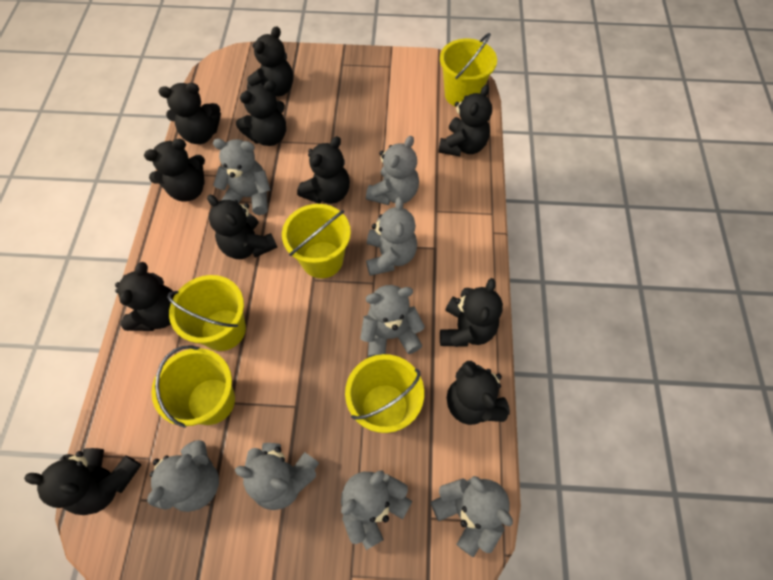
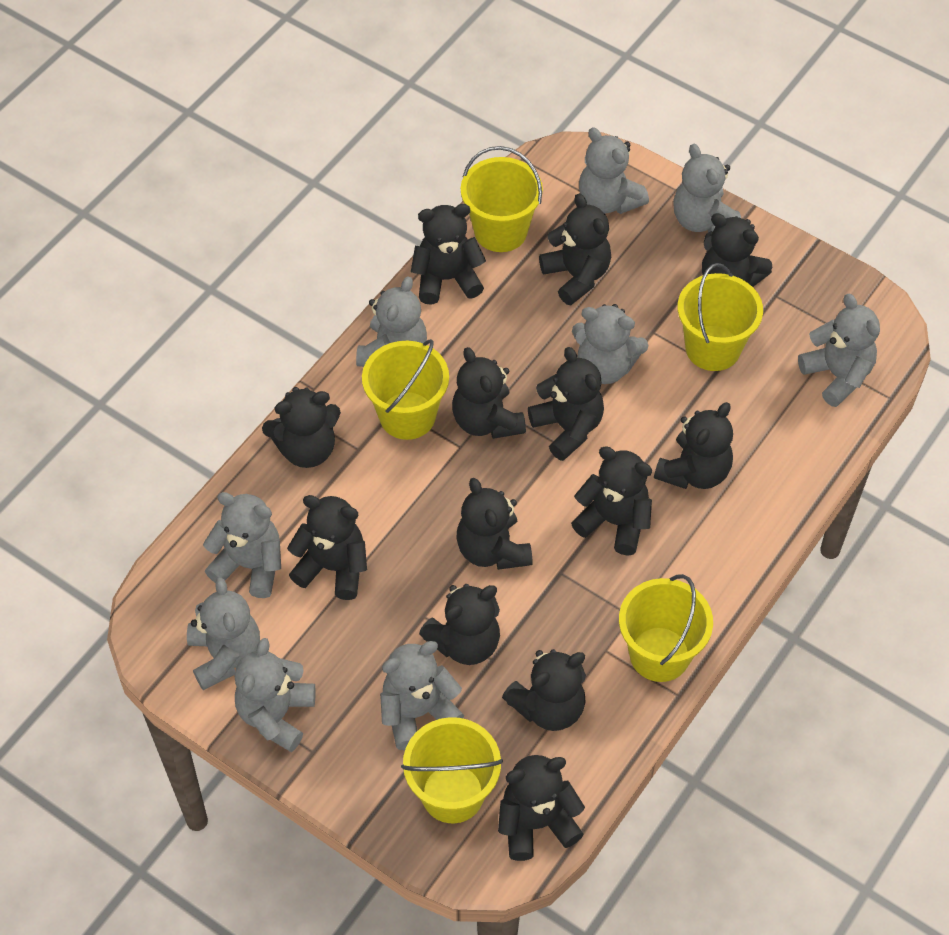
black teddy bear: [24,448,141,515] [115,262,175,331] [144,139,205,202] [159,83,221,144] [207,195,277,259] [236,80,286,146] [247,26,293,96] [297,136,350,204] [438,84,492,156] [440,278,503,347] [447,361,510,425] = 11 -> [262,387,341,468] [287,495,367,600] [411,204,486,305] [419,584,500,665] [452,347,526,439] [456,478,533,570] [498,755,585,861] [502,649,586,731] [528,347,604,461] [539,193,611,305] [571,446,652,556] [654,402,733,489] [702,213,772,287] = 13
grey teddy bear: [147,440,219,512] [213,139,270,215] [235,443,319,510] [341,470,412,550] [360,285,425,357] [366,136,419,205] [366,197,417,276] [431,476,513,558] = 8 -> [187,577,260,690] [203,492,281,598] [235,638,315,752] [356,277,427,367] [380,641,464,750] [572,304,648,384] [579,127,649,214] [673,144,741,233] [798,294,880,407] = 9

